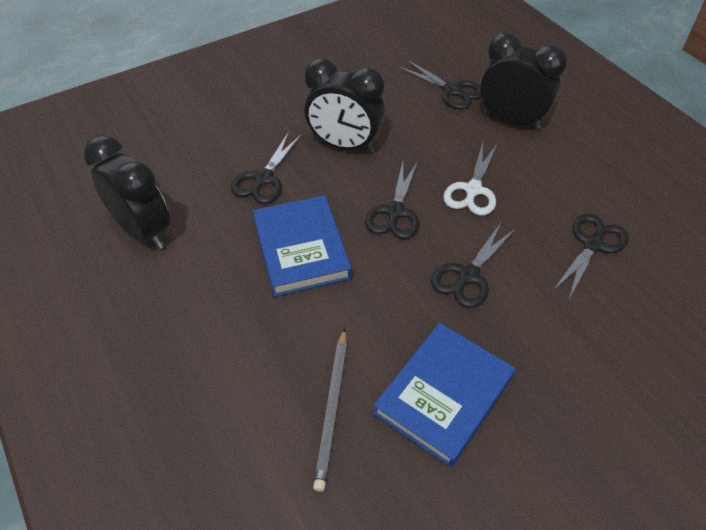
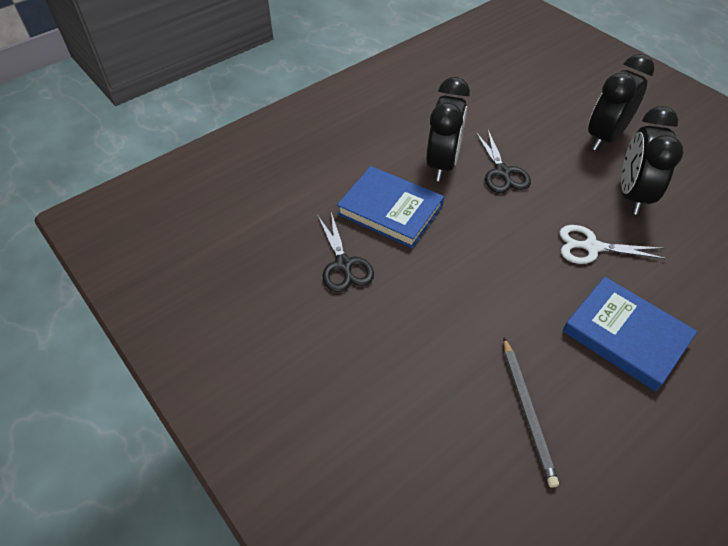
black scissors: [231,132,302,204] [365,161,419,239] [399,60,481,110] [431,223,516,308] [553,213,629,299] = 5 -> [318,212,374,292] [476,130,531,193] = 2

